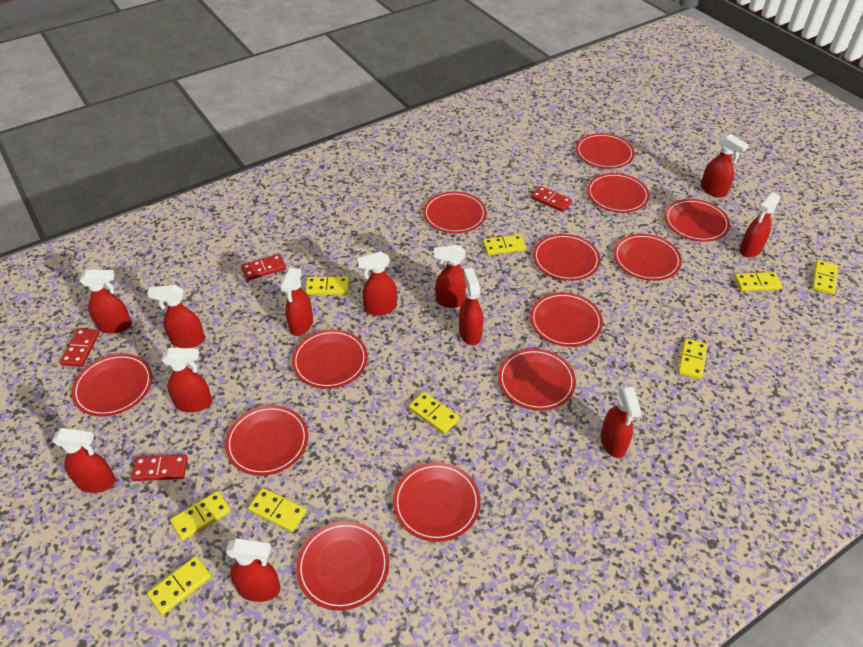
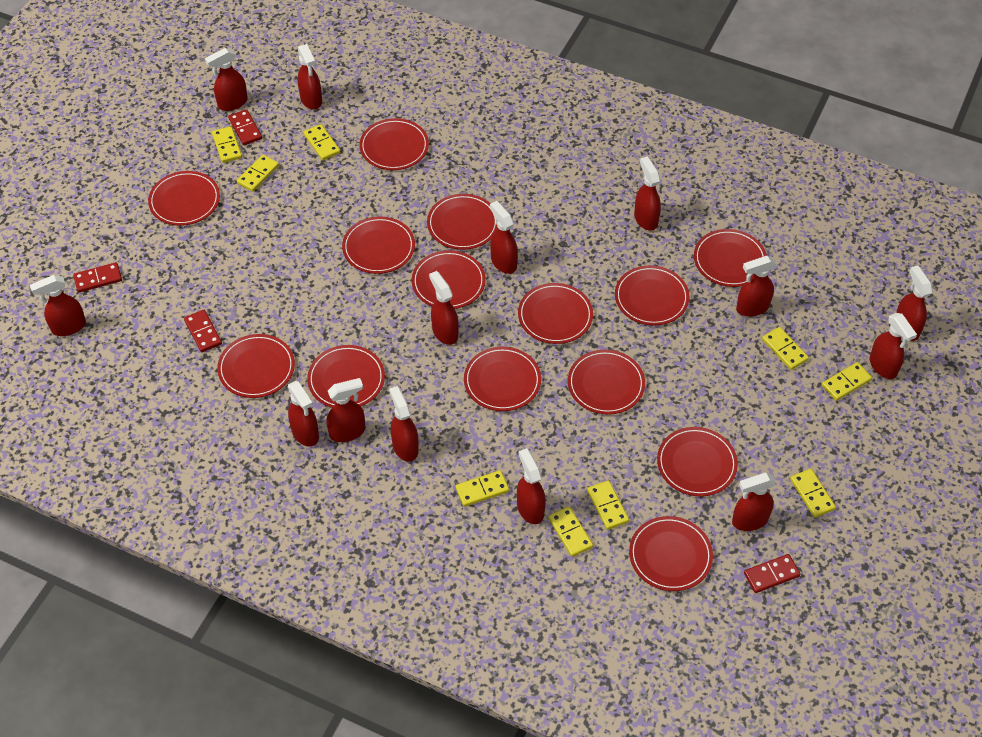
red plate: [72,354,152,417] [225,405,308,476] [292,329,368,389] [296,521,389,610] [393,462,481,542] [423,191,486,233] [498,348,576,411] [530,292,603,347] [533,234,601,281] [576,133,635,169] [587,173,650,213] [614,234,682,281] [665,199,730,242] = 13 -> [148,171,220,226] [217,334,295,398] [307,345,385,408] [342,216,415,274] [360,118,429,170] [412,250,486,309] [427,194,498,250] [464,347,541,411] [518,283,593,344] [568,350,645,415] [615,265,689,325] [629,516,713,591] [657,427,738,497] [694,229,767,287] = 14
red spray bottle: [52,428,116,493] [80,270,132,334] [147,285,205,348] [161,348,212,412] [226,538,281,602] [280,268,313,336] [357,251,397,316] [434,245,467,308] [459,268,483,345] [601,385,642,458] [701,134,749,198] [739,192,780,258] = 12 -> [30,275,86,336] [205,48,248,111] [288,381,319,446] [297,44,322,109] [327,378,365,442] [389,386,419,462] [429,271,459,345] [490,201,518,274] [517,448,546,524] [634,156,661,231] [732,473,776,531] [736,256,776,317] [870,313,917,379] [896,266,933,341] = 14

